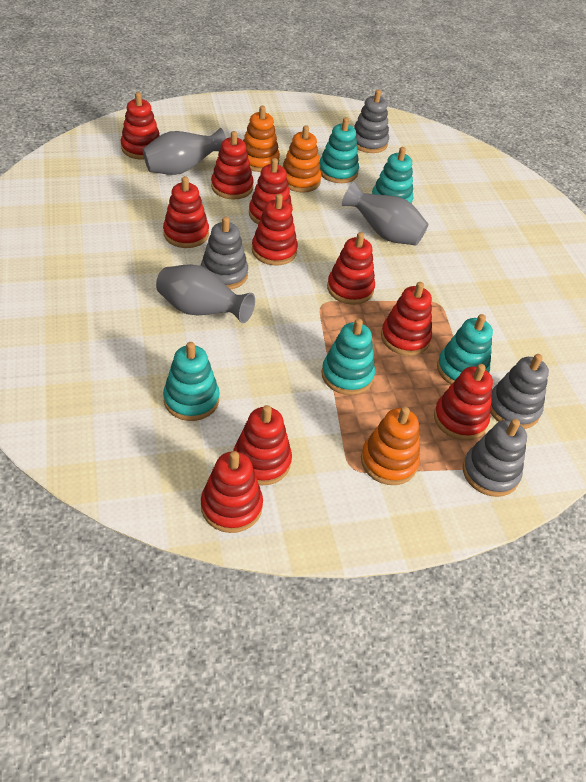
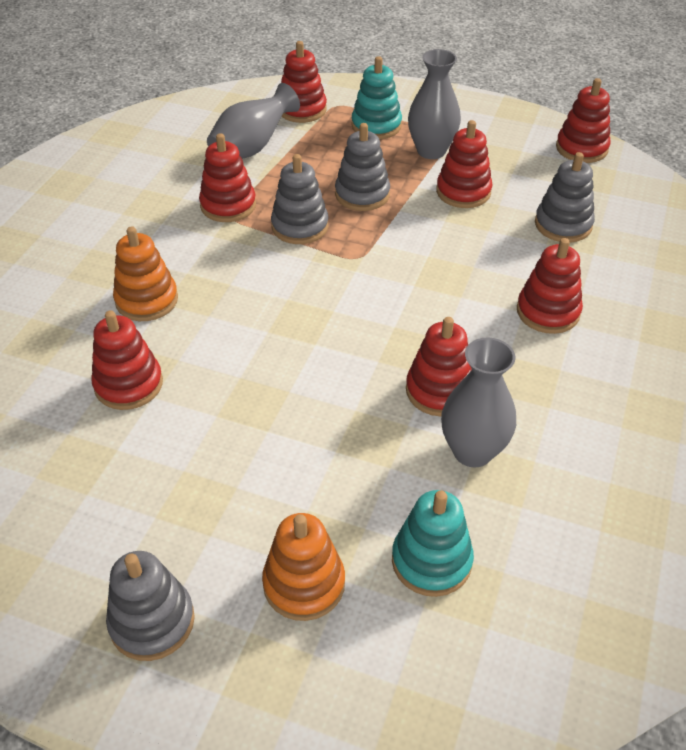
orange stacking toy: [243,106,280,172] [282,125,321,193] [361,407,420,485] = 3 -> [113,226,178,321] [262,513,345,621] = 2
red stacking toy: [121,92,160,160] [163,176,209,248] [201,451,263,533] [211,131,254,200] [233,405,292,485] [249,158,293,224] [252,194,298,265] [327,232,375,305] [381,282,432,356] [434,364,493,440] = 10 -> [91,310,163,410] [199,133,256,222] [281,41,327,123] [406,317,472,416] [436,120,492,208] [517,238,583,334] [556,78,611,163] = 7
turquoise stacking toy: [163,342,220,421] [319,117,359,183] [322,319,375,395] [372,147,413,204] [437,314,493,384] = 5 -> [351,56,402,139] [392,490,474,597] = 2

